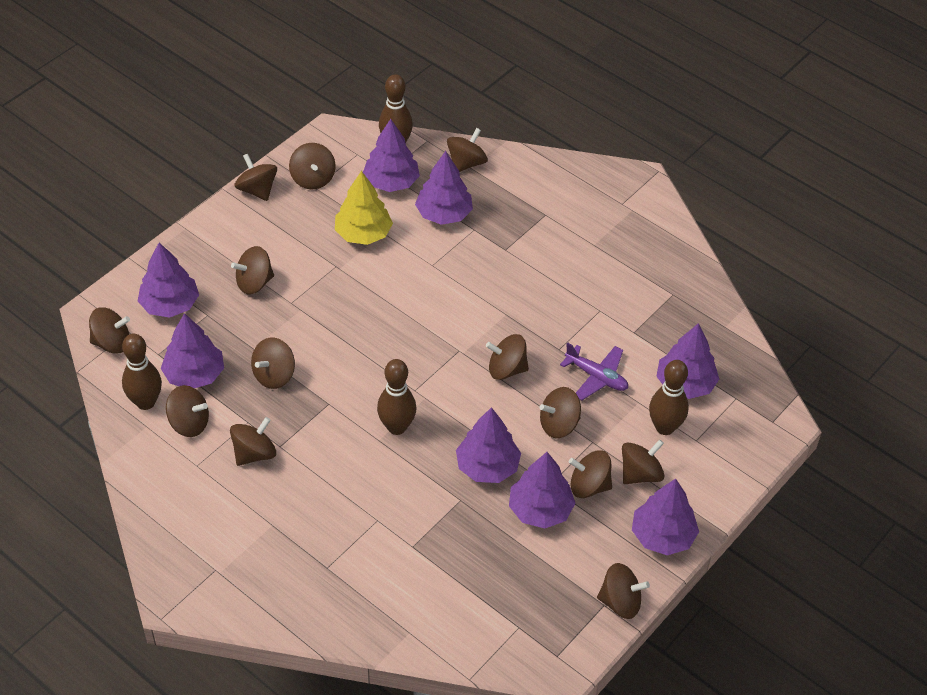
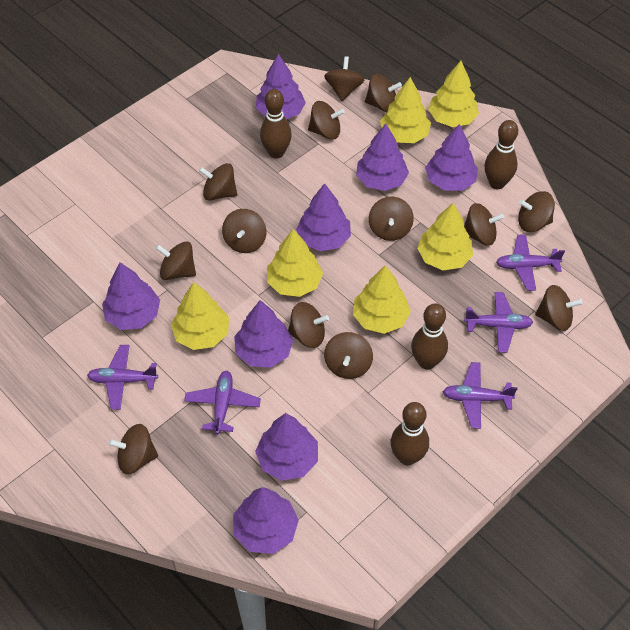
purple plane: [560,342,628,400] = 1 -> [87,345,158,410] [184,371,261,434] [443,362,517,429] [464,292,533,353] [496,234,565,291] = 5
yellow tree: [335,171,393,245] = 1 -> [171,282,229,350] [267,229,323,297] [353,265,411,334] [380,77,431,143] [417,203,473,270] [428,61,479,127] = 6

